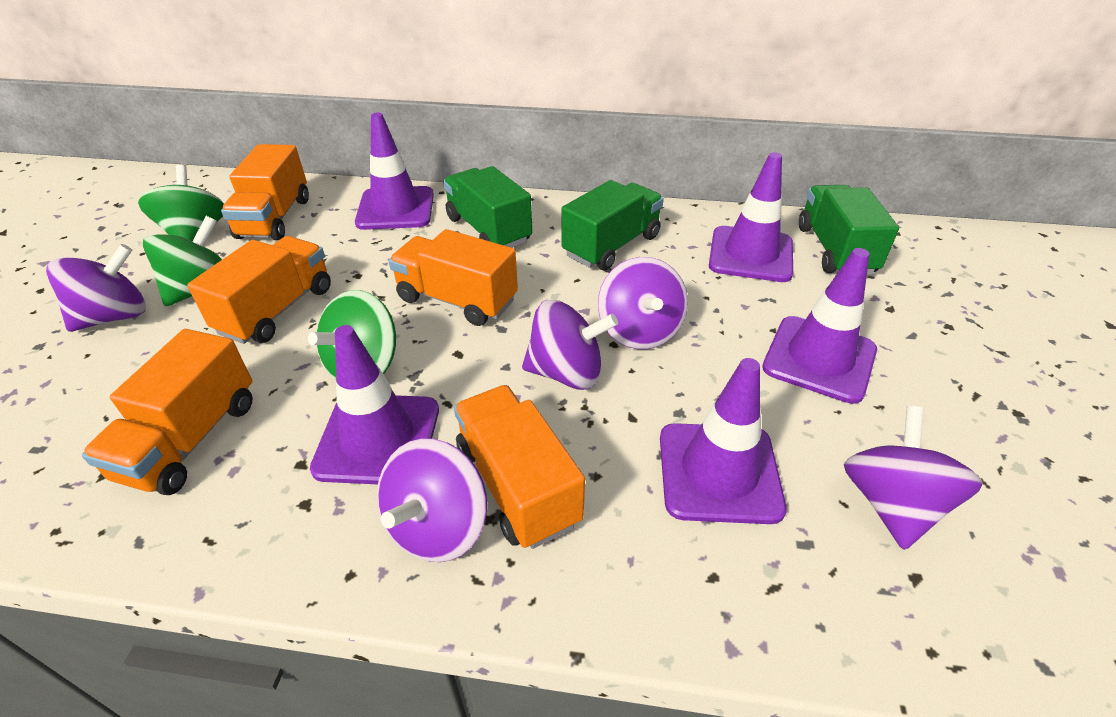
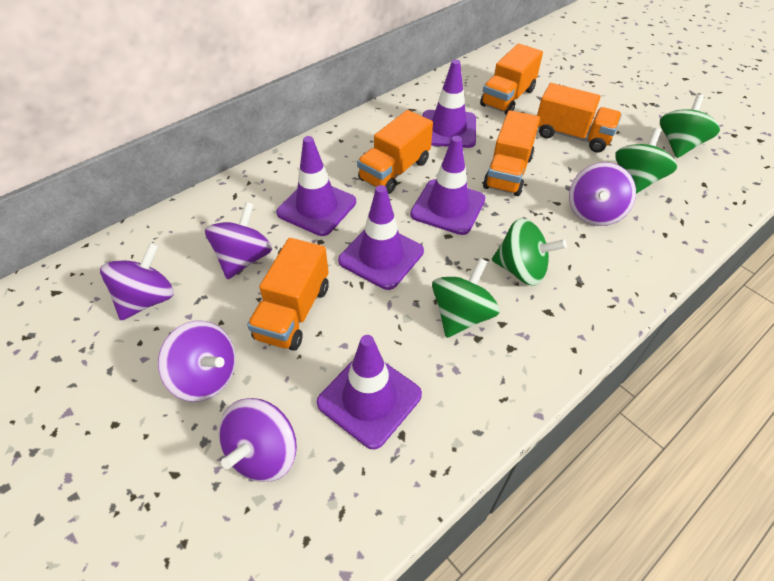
green spinning top: [138,165,224,241] [143,216,222,306] [308,290,396,380] = 3 -> [432,258,500,338] [492,218,567,286] [615,128,677,194] [660,94,720,158] = 4
green truck: [443,166,532,248] [561,180,664,270] [799,185,899,275] = 3 -> none = 0

